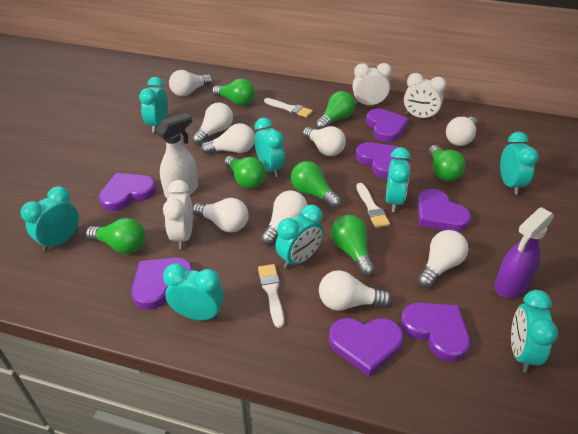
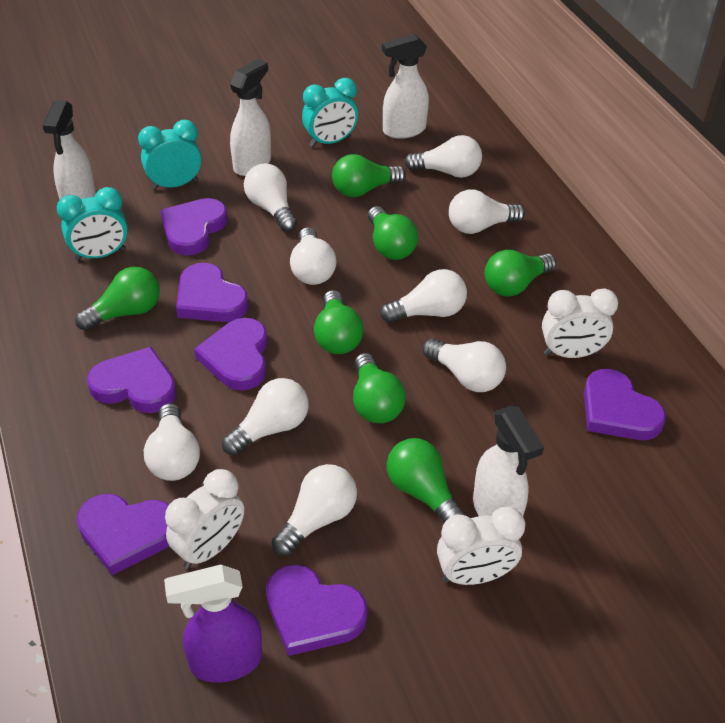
turquoise clock: [20,186,79,252] [139,77,168,133] [163,263,224,320] [255,118,285,177] [275,204,323,269] [386,147,411,212] [500,132,538,195] [511,290,558,373] = 8 -> [57,187,128,261] [138,120,202,190] [302,78,358,147] = 3
white brush: [258,264,284,328] [264,98,313,118] [356,183,390,228] = 3 -> none = 0
white spray bottle: [156,113,198,198] = 1 -> [43,100,96,199] [230,59,271,176] [382,34,429,139] [473,406,544,516] = 4

